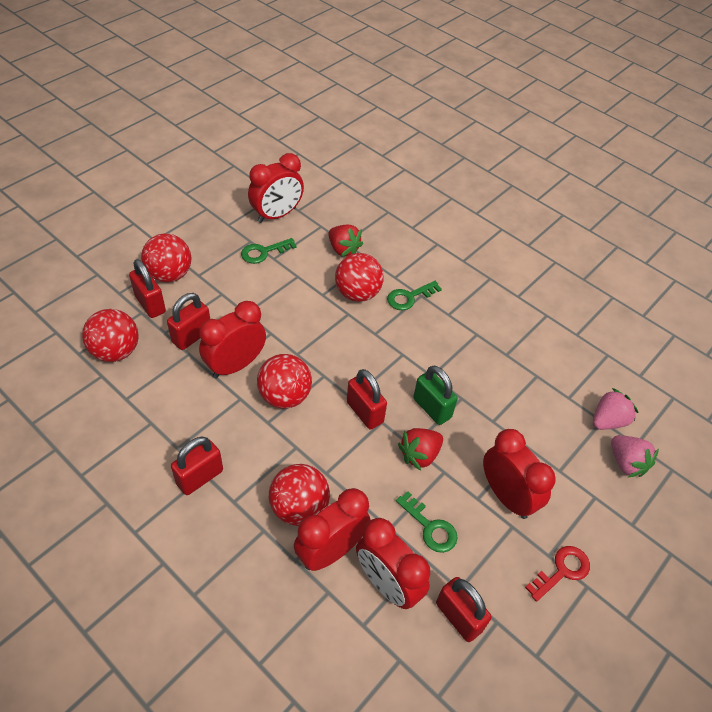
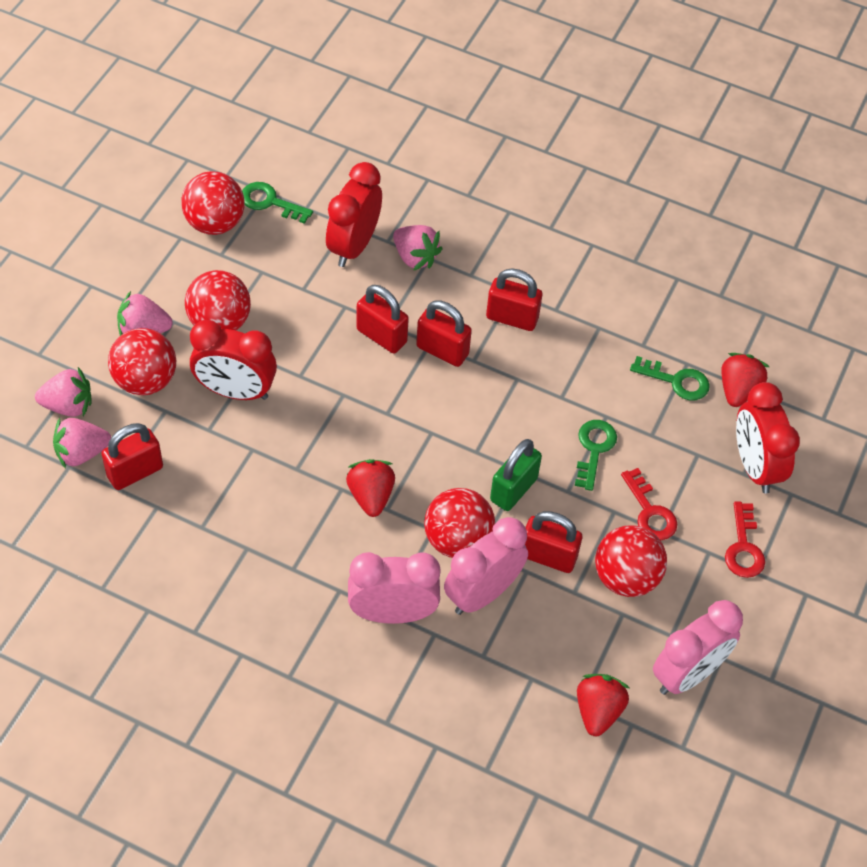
pink clock: none = 0 -> [348,552,440,624] [444,517,528,615] [653,600,743,695] = 3
pink strawberry: [593,388,639,430] [611,435,659,478] = 2 -> [35,367,92,417] [53,418,111,468] [117,291,173,336] [393,225,443,271] = 4
red clock: [199,301,266,378] [248,153,304,223] [294,488,371,571] [356,518,430,609] [483,429,556,519] = 5 -> [190,320,277,400] [326,162,382,267] [736,382,800,494] = 3
red key: [525,546,590,602] = 1 -> [621,468,677,540] [725,502,765,578] = 2
red strawberry: [328,225,363,257] [398,428,443,471] = 2 -> [346,459,395,517] [577,674,629,736] [721,353,769,407] = 3

